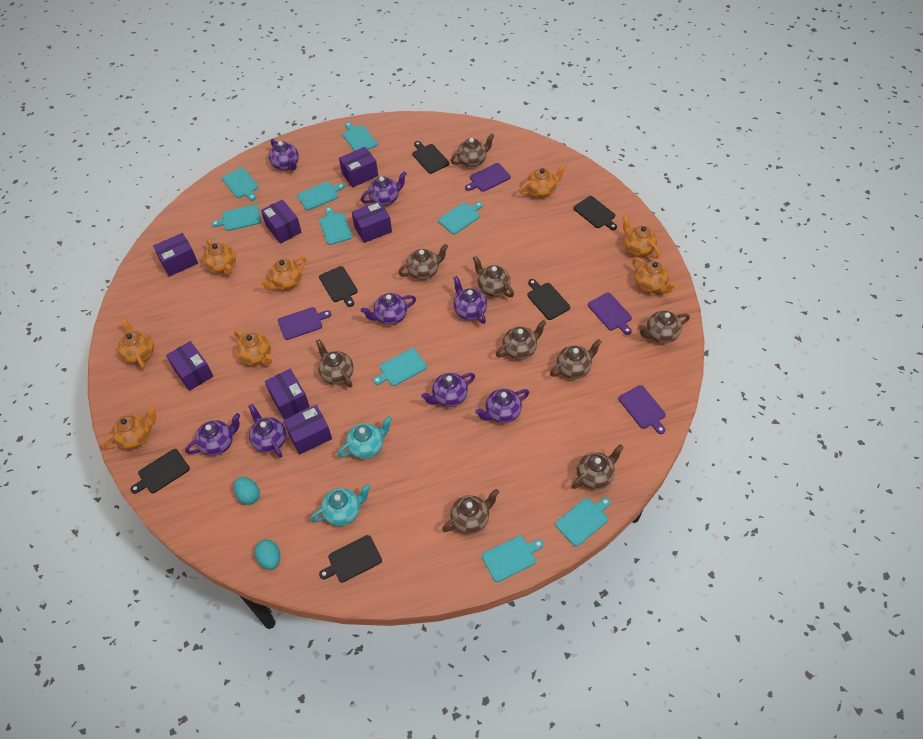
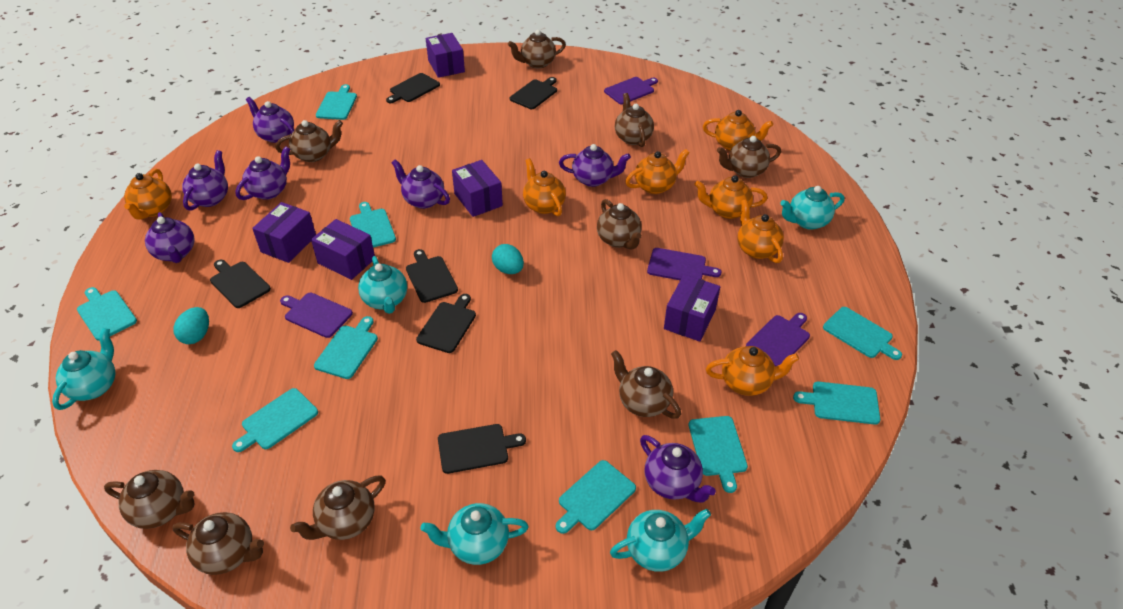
orange teapot: [102,406,156,450] [118,318,154,369] [203,239,236,275] [234,330,272,365] [259,256,306,290] [519,164,566,198] [622,215,660,259] [632,257,677,293] = 8 -> [124,168,172,219] [523,158,566,216] [625,149,690,194] [694,175,767,219] [703,110,773,151] [706,346,799,396] [737,199,784,263] = 7
purple box: [153,233,198,277] [166,341,213,391] [261,199,302,244] [265,369,310,419] [283,405,332,455] [339,147,378,187] [352,201,392,243] = 7 -> [252,202,316,263] [311,219,375,280] [426,33,465,78] [452,160,503,217] [664,274,720,342] = 5
purple teapot: [185,413,240,456] [248,404,286,458] [269,139,299,171] [361,171,407,206] [361,293,416,325] [421,373,475,407] [453,276,487,324] [475,388,529,423] = 8 -> [145,212,195,263] [182,150,228,211] [235,146,290,200] [246,97,294,143] [391,159,450,209] [559,144,631,187] [640,435,716,503] = 7
turquoise teapot: [310,484,371,526] [337,416,392,459] = 2 -> [52,328,115,410] [358,256,407,314] [421,503,529,565] [610,509,711,572] [780,186,844,230] = 5

